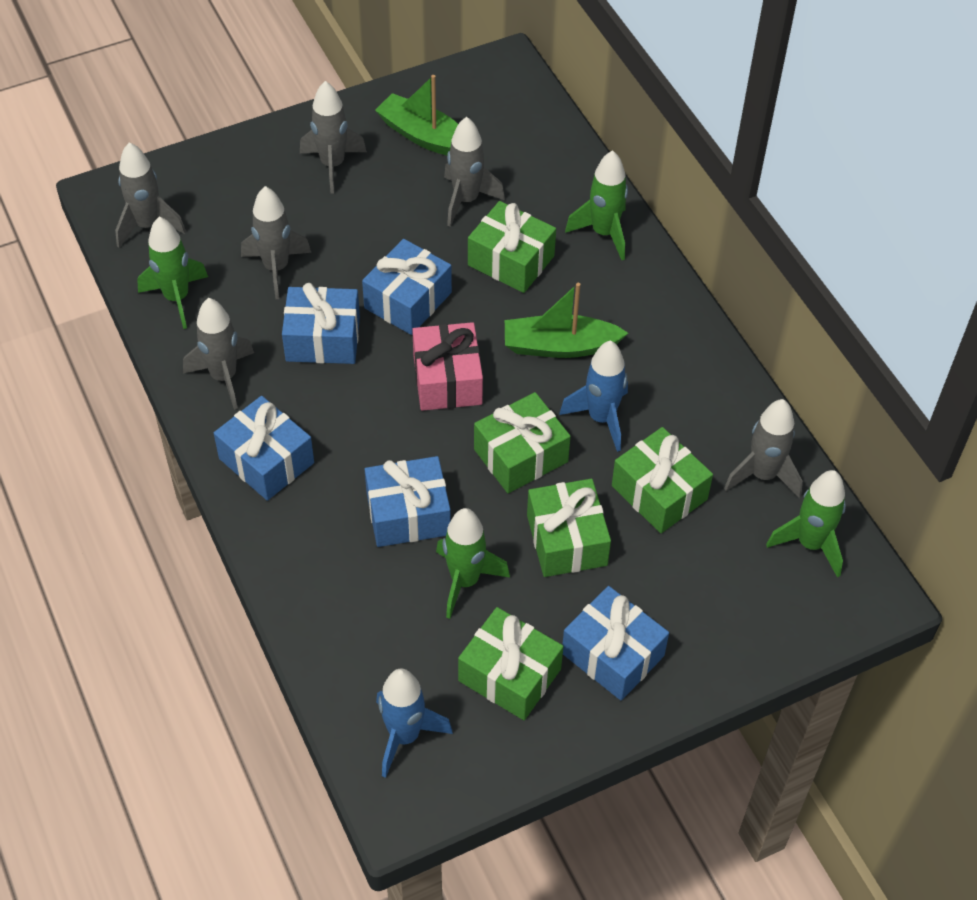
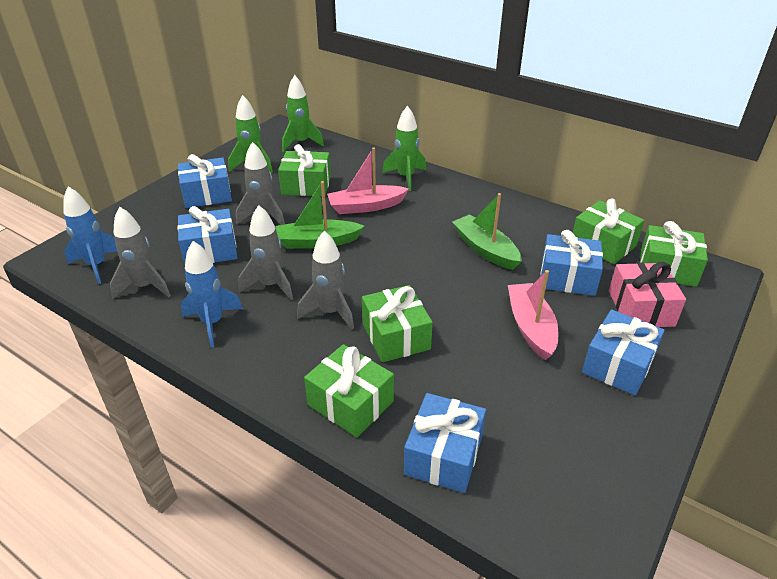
green rocket: [137,217,208,329] [436,508,510,619] [565,150,628,260] [766,470,846,578] = 4 -> [228,95,273,173] [282,75,324,152] [382,106,426,191] = 3
grey rocket: [115,142,186,248] [183,298,254,410] [241,186,311,299] [300,81,367,193] [444,117,505,227] [724,399,803,498] = 6 -> [110,206,171,299] [236,142,285,225] [239,205,293,300] [297,231,354,330] = 4
pink boat: none = 0 -> [327,147,409,214] [508,270,558,361] = 2

